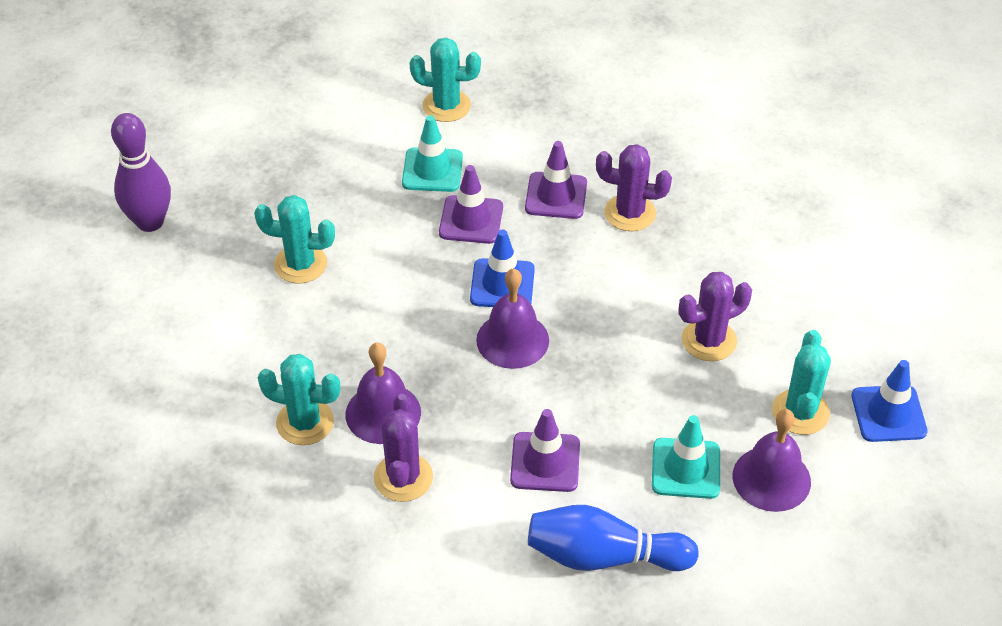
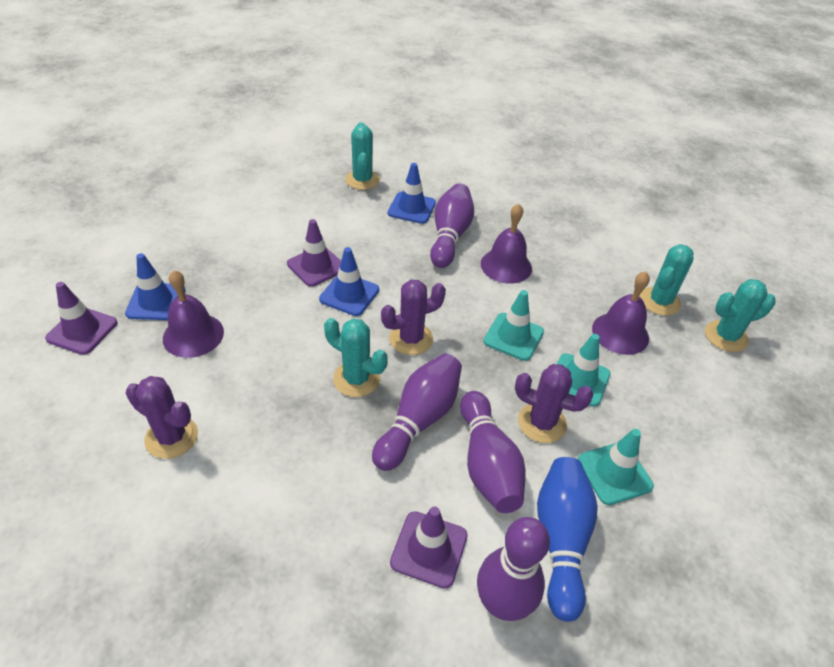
blue traffic cone: [470,229,535,307] [852,360,928,442] = 2 -> [125,253,186,320] [319,247,379,316] [388,163,436,224] = 3
purple bowling pin: [111,113,171,232] = 1 -> [372,353,462,471] [430,183,474,268] [460,391,526,513] [477,517,550,621] = 4
turquoise traffic cone: [402,115,463,192] [652,415,720,499] = 2 -> [483,290,544,361] [557,334,610,407] [578,429,654,505] = 3

